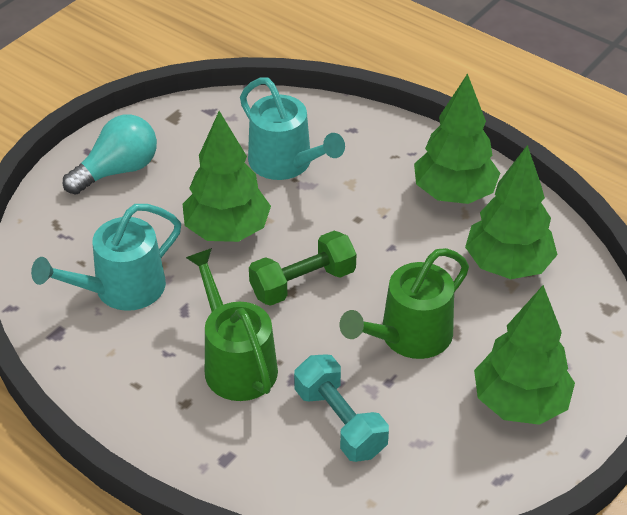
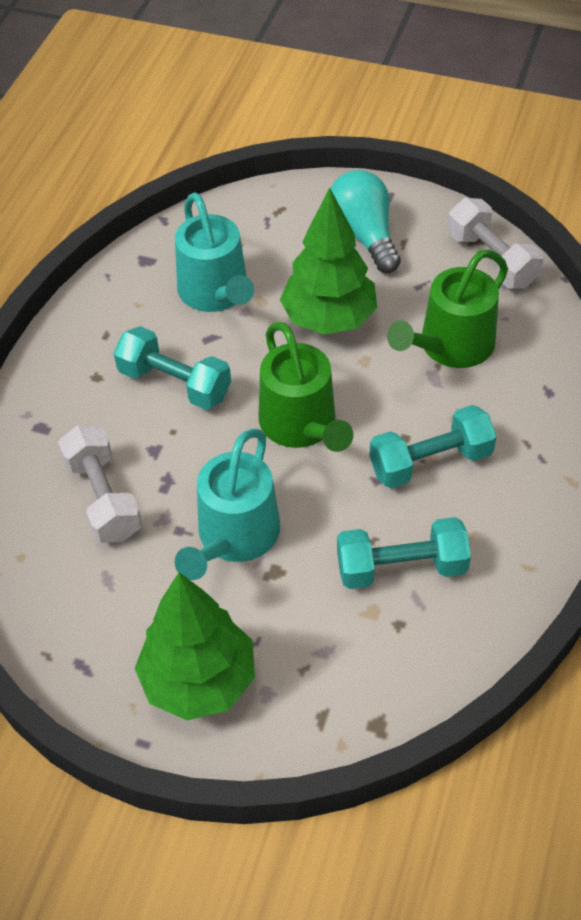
green dumbbell: [249,231,356,306] = 1 -> none = 0
green tree: [182,111,271,242] [414,73,500,204] [465,145,558,279] [474,285,575,425] = 4 -> [135,572,255,721] [280,188,377,335] = 2
turquoise dumbbell: [294,354,389,462] = 1 -> [114,326,231,410] [337,517,471,589] [369,405,497,488] = 3
white dumbbell: none = 0 -> [58,425,142,543] [447,198,544,289] = 2

